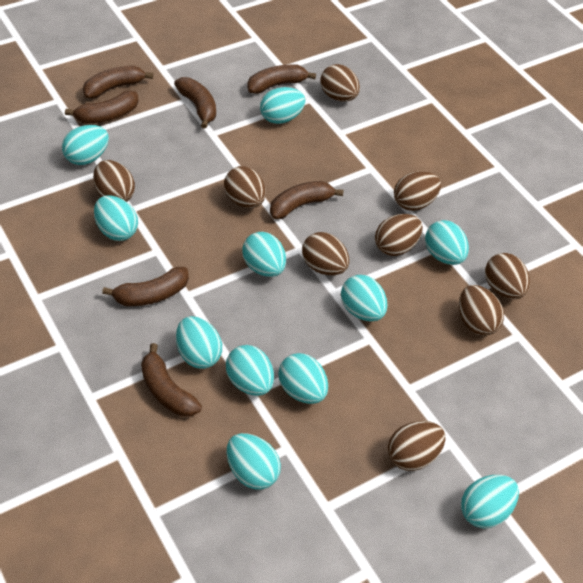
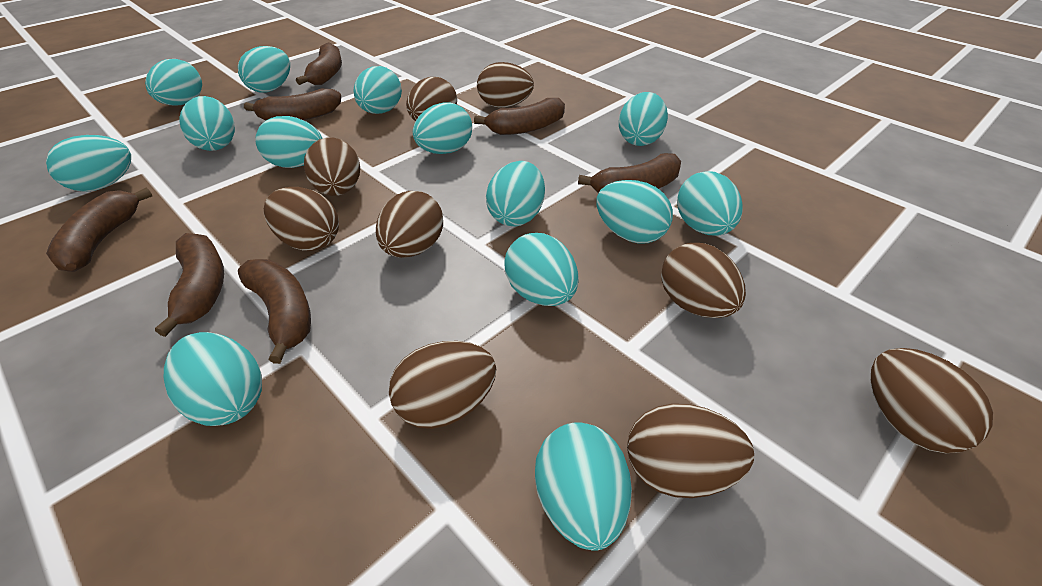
turquoise egg: [62,125,109,165] [94,195,138,241] [176,316,222,369] [226,345,274,396] [226,433,281,489] [242,232,286,277] [260,87,306,124] [278,353,328,404] [341,275,388,322] [425,220,469,265] [461,475,519,529] = 11 -> [46,135,131,192] [145,59,202,106] [164,332,262,426] [180,96,235,151] [238,46,290,93] [255,116,323,168] [353,66,402,114] [413,102,472,154] [486,161,545,226] [504,233,579,306] [535,422,632,551] [597,180,673,244] [619,92,668,146] [677,171,743,236] = 14

